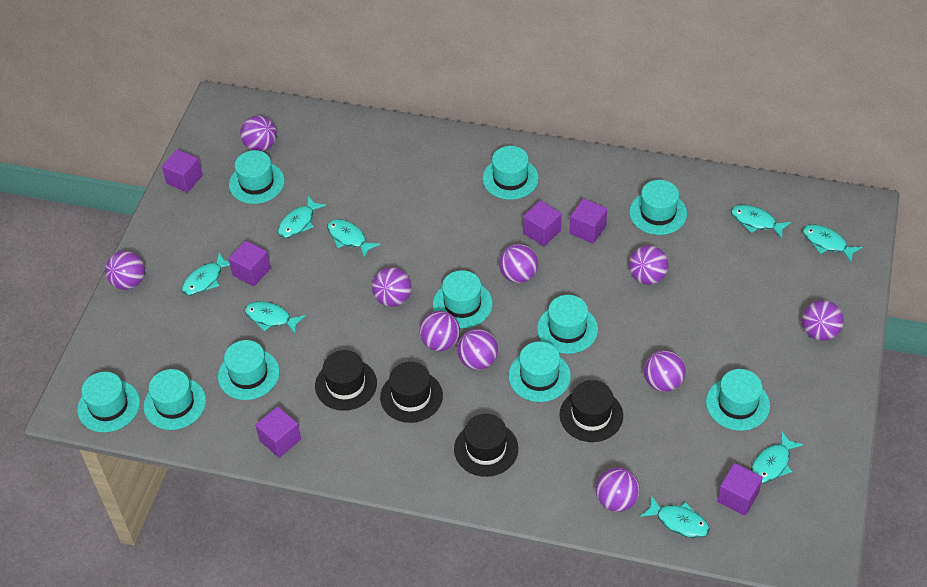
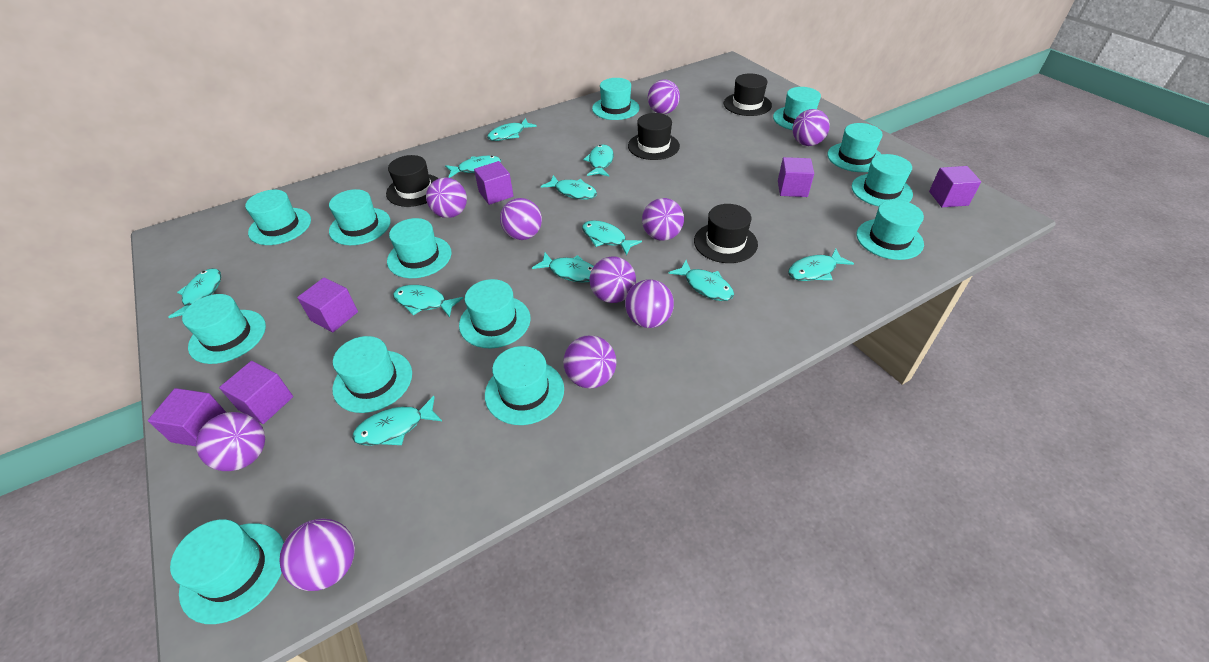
turquoise fish: [182,252,230,296] [244,301,306,334] [278,196,326,238] [327,219,380,258] [640,495,710,538] [731,205,791,239] [751,431,803,483] [802,224,863,262] = 8 -> [169,268,221,318] [352,396,442,446] [393,285,463,318] [445,156,501,178] [487,118,537,141] [532,253,594,282] [541,175,597,200] [582,220,642,255] [583,144,614,176] [668,260,734,301] [788,248,854,281] = 11
turquoise hat: [77,372,140,432] [144,369,206,430] [218,340,279,400] [229,150,285,204] [433,270,493,328] [483,146,539,200] [508,341,571,402] [537,295,598,354] [629,180,687,235] [706,369,770,431] = 10 -> [170,520,284,624] [182,294,266,364] [245,190,311,245] [329,189,391,245] [332,336,412,413] [387,218,452,278] [459,279,531,348] [485,346,564,425] [592,78,639,120] [773,87,821,130] [827,123,883,172] [852,154,913,206] [857,200,924,260] = 13

